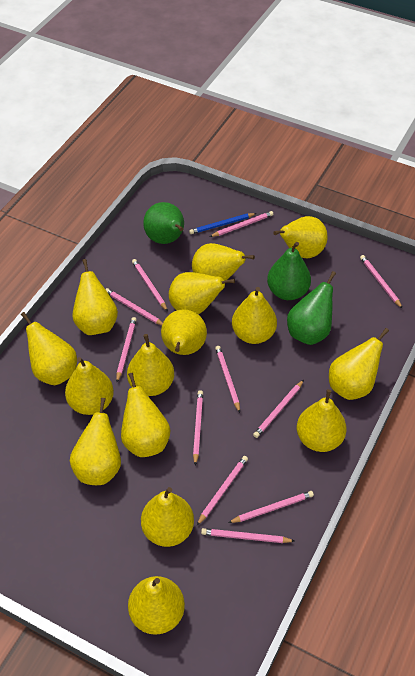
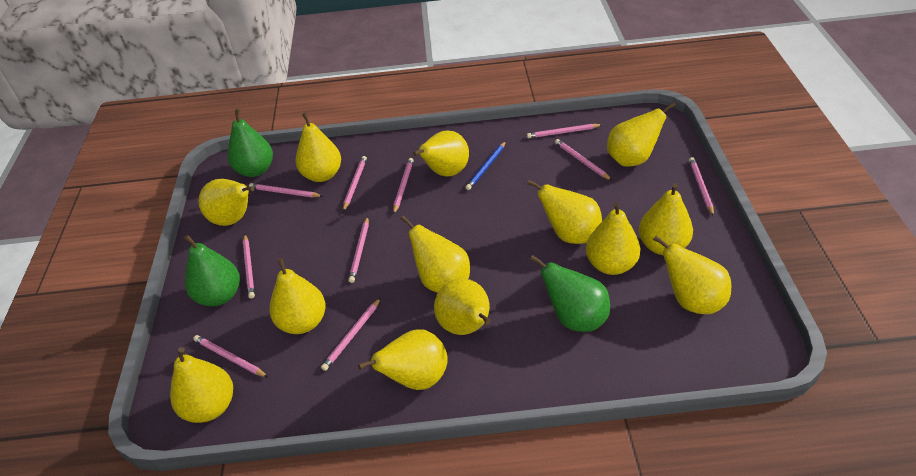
pink pencil: [105,288,163,325] [116,317,137,382] [132,259,168,311] [193,390,203,465] [197,456,248,525] [201,528,294,543] [210,211,273,237] [215,346,240,413] [228,491,314,523] [253,380,304,438] [360,255,403,309] = 11 -> [193,335,268,377] [243,234,255,299] [249,183,323,198] [321,298,381,371] [343,156,367,212] [348,217,369,283] [393,158,414,215] [527,124,602,138] [555,139,612,181] [689,157,714,216] = 10
yellow pear: [21,312,77,385] [65,357,114,415] [70,398,121,485] [72,259,118,335] [121,373,170,457] [127,334,174,396] [128,576,185,635] [141,487,194,547] [161,309,207,355] [169,272,235,314] [192,243,255,281] [232,287,277,344] [273,216,328,258] [297,389,347,452] [329,328,389,400] = 15 -> [170,347,233,423] [198,179,254,226] [270,258,326,334] [296,113,341,182] [358,329,448,390] [401,215,470,293] [413,130,469,177] [434,278,491,335] [527,180,602,244] [586,202,640,275] [607,102,676,167] [639,183,693,255] [653,236,731,314] = 13

